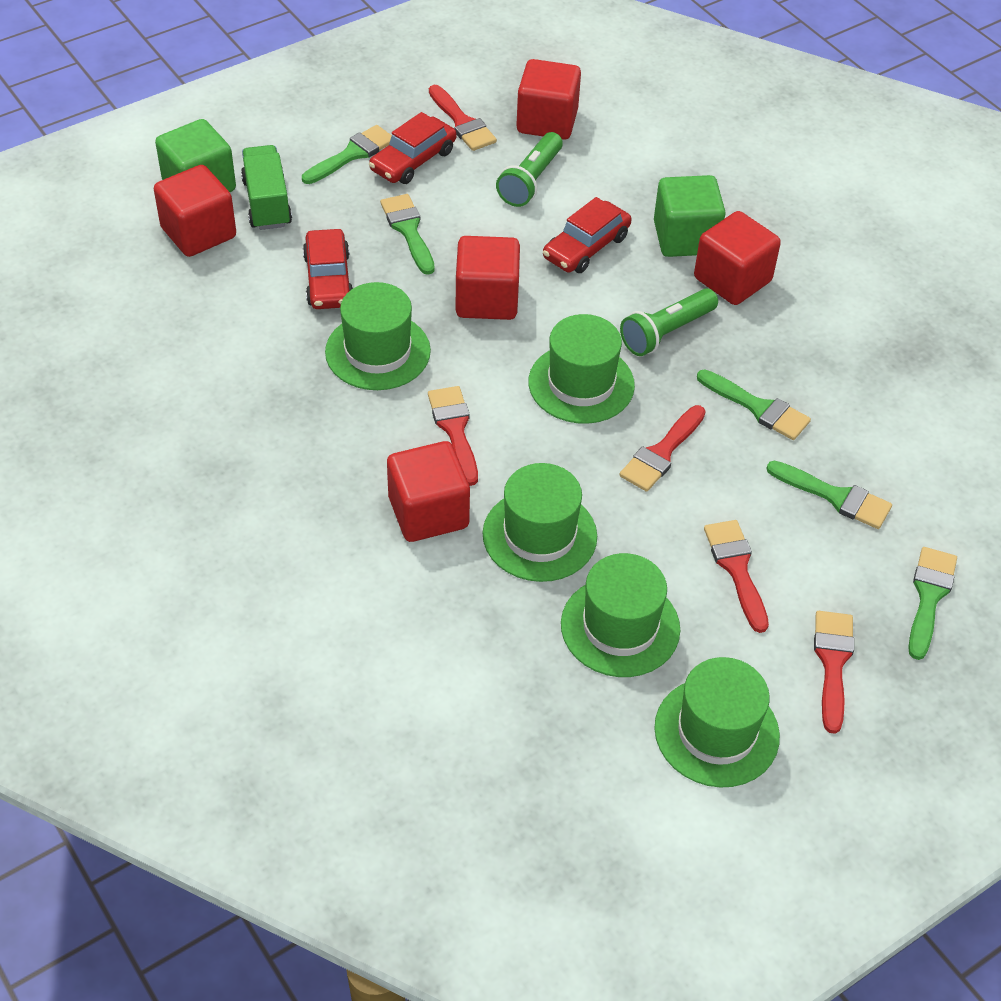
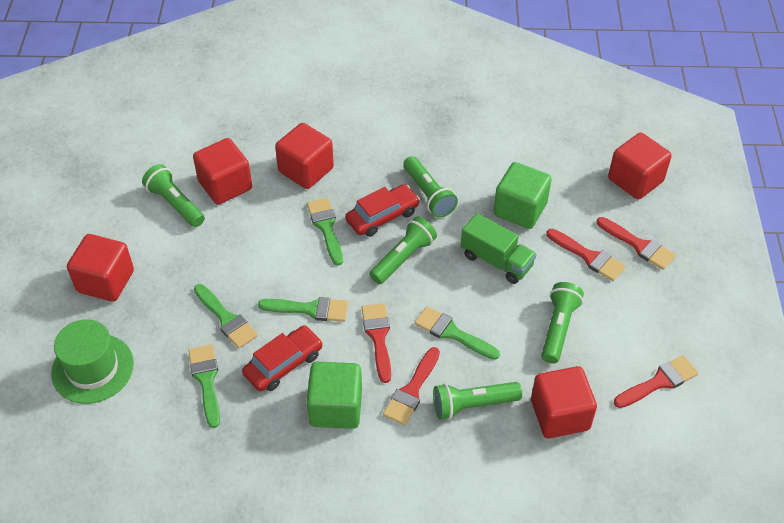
green flashlight: [496,132,563,207] [620,288,718,356] = 2 -> [142,164,205,227] [369,216,437,284] [403,156,458,218] [433,382,522,420] [541,282,584,364] = 5
green hat: [325,282,431,390] [483,463,597,582] [529,314,635,424] [561,553,680,677] [654,657,780,788] = 5 -> [51,319,134,404] = 1
red car: [303,229,353,309] [369,112,457,184] [543,197,632,273] = 3 -> [242,325,323,392] [345,184,420,237] = 2

